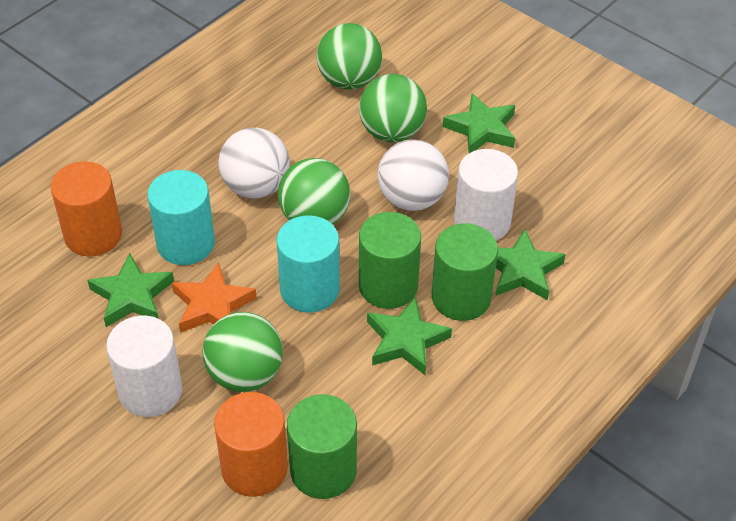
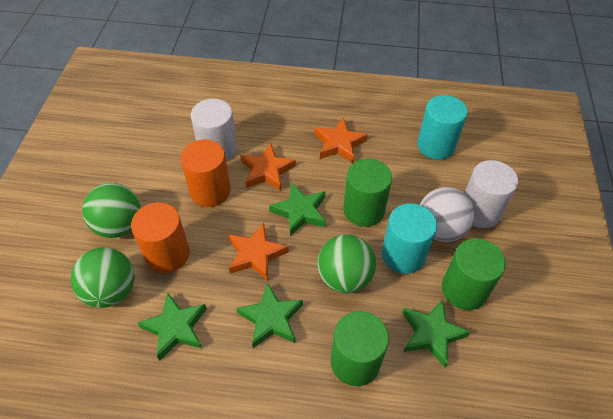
green ball: [202,312,283,392] [278,158,350,225] [317,23,382,90] [359,74,427,142] = 4 -> [71,247,134,308] [82,183,141,238] [317,234,376,293] = 3
orange star: [172,262,257,333] = 1 -> [228,223,288,281] [241,143,296,191] [314,118,368,163] = 3
white ball: [219,128,290,199] [377,139,449,211] = 2 -> [420,187,475,242] = 1

